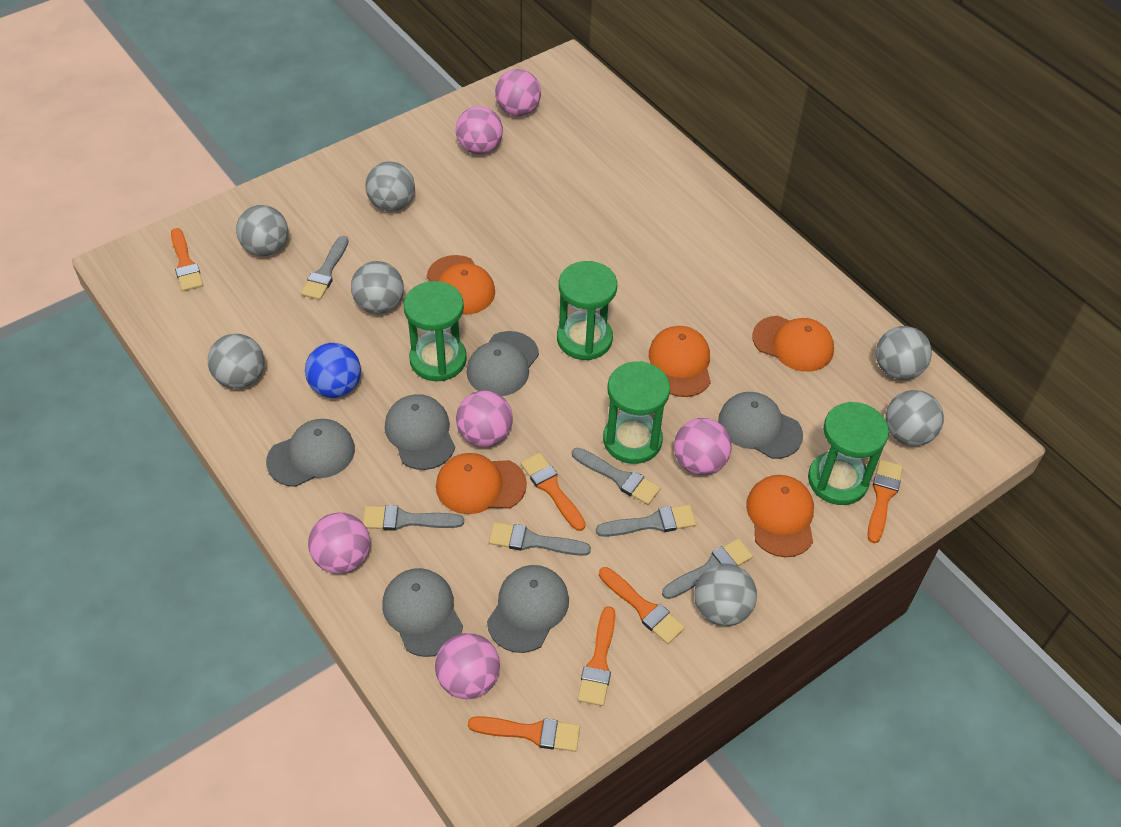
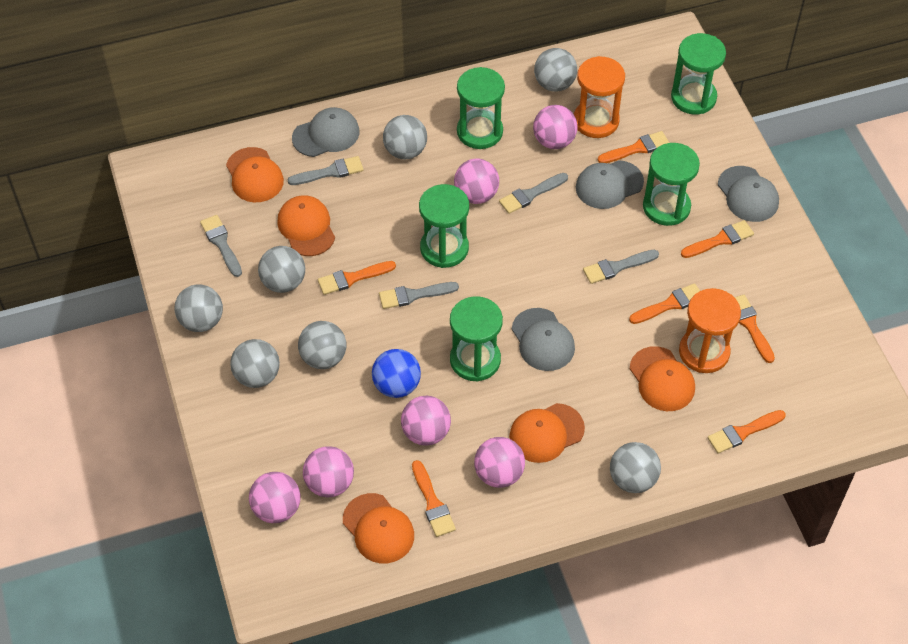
green hourglass: [404,281,467,381] [557,261,617,360] [603,361,670,464] [808,402,889,505] = 4 -> [419,184,469,268] [450,296,503,382] [457,67,505,149] [643,143,700,226] [671,33,726,114] = 5
grey brush: [301,236,349,300] [363,505,464,531] [489,522,591,556] [572,448,661,505] [596,504,696,537] [662,538,753,599] = 6 -> [200,215,242,277] [288,156,364,185] [379,282,459,309] [499,173,568,214] [583,250,659,284] = 5
grey cap: [266,419,355,487] [382,568,463,657] [385,394,455,470] [467,331,539,396] [487,565,569,653] [718,392,803,459] = 6 -> [292,107,359,157] [512,308,575,371] [576,160,644,209] [718,166,779,222] = 4
orange brush: [171,228,203,291] [468,716,580,752] [521,453,586,531] [578,606,615,706] [599,567,685,644] [868,460,903,543] = 6 -> [318,261,396,295] [412,460,456,537] [598,131,669,163] [629,283,700,324] [681,220,754,258] [708,410,786,453] [734,295,775,363] = 7
orange hourglass: none = 0 -> [574,56,625,138] [679,288,741,373] = 2

